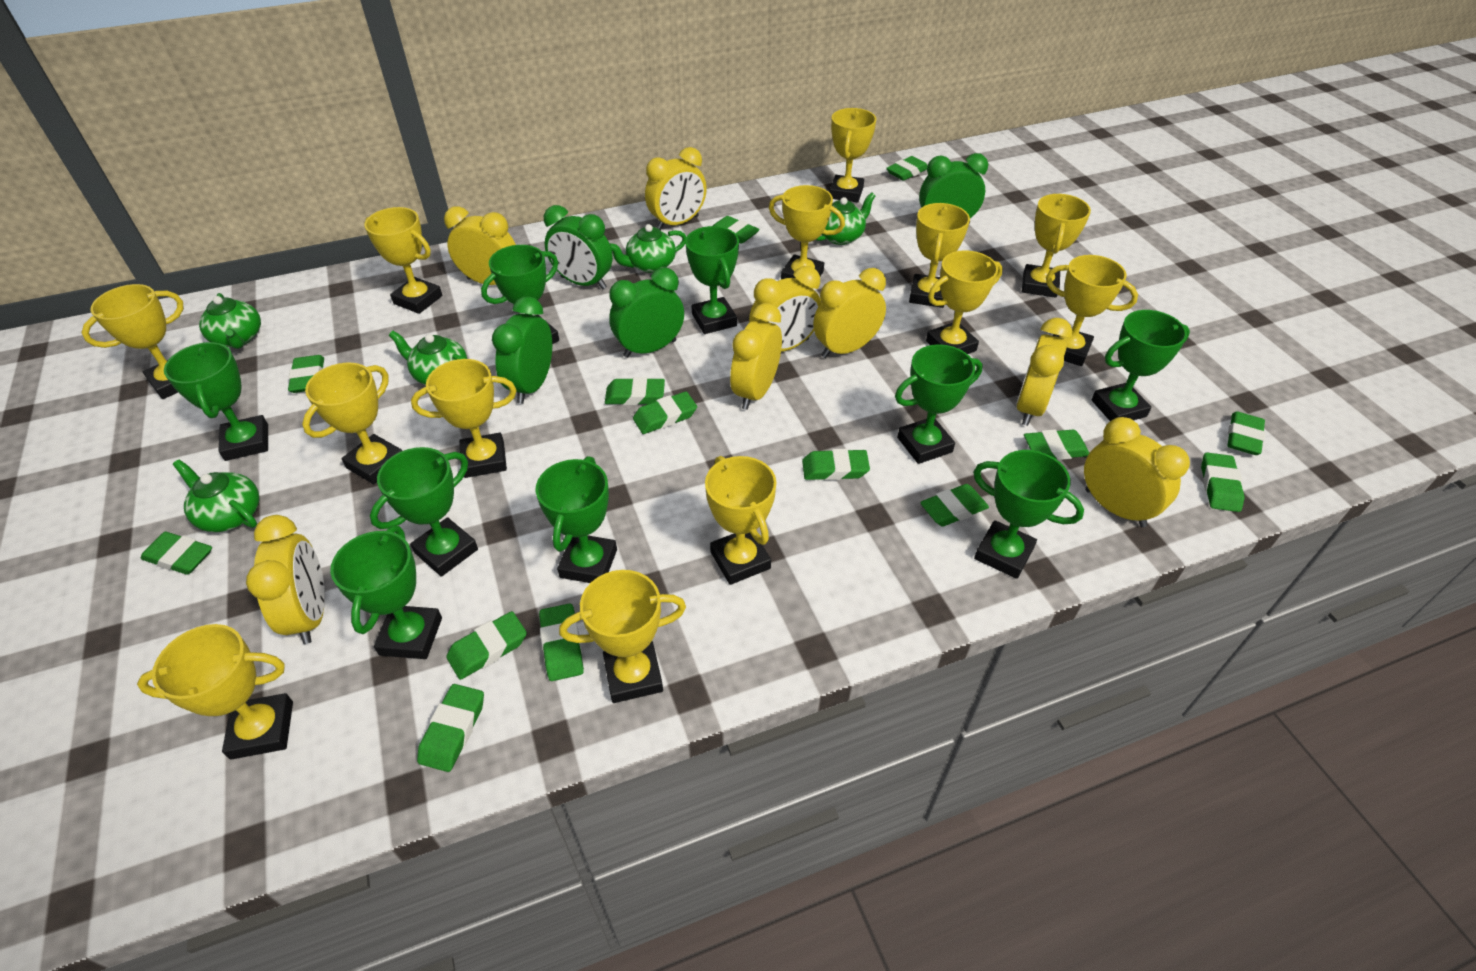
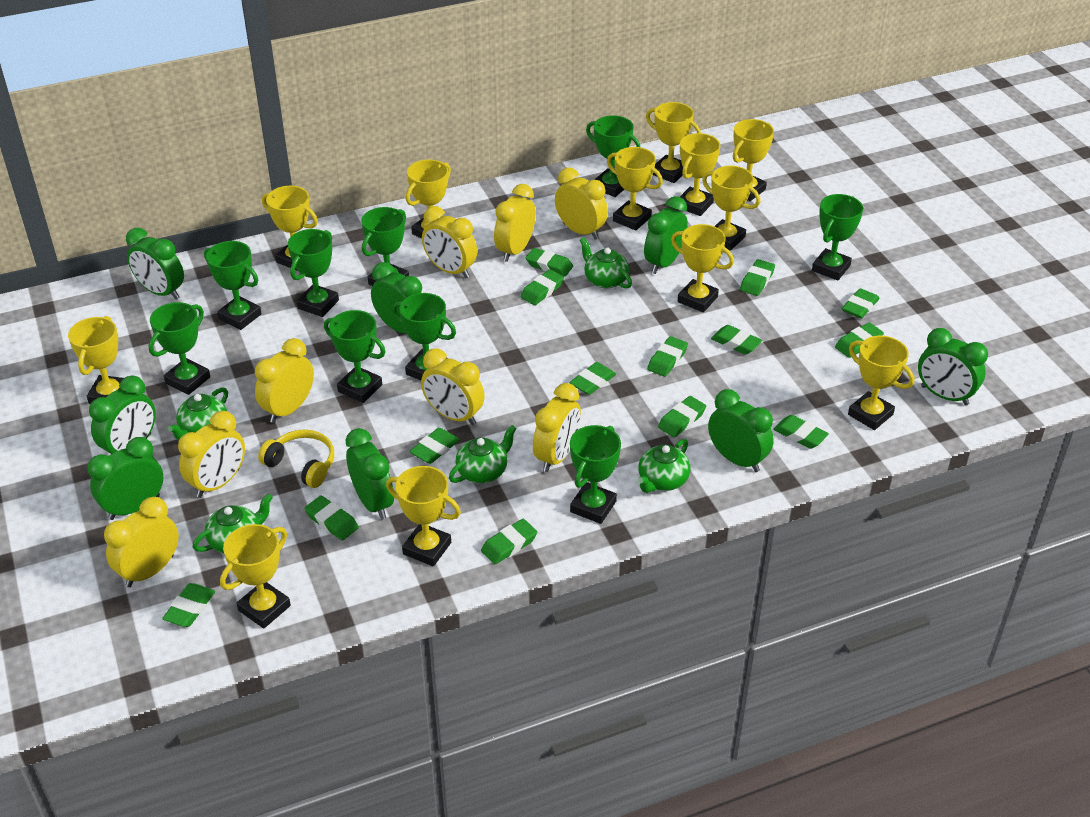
green clock: [492,296,552,404] [544,205,613,289] [609,268,684,358] [919,153,988,223] = 4 -> [87,437,163,520] [89,375,156,454] [126,228,184,300] [346,428,394,520] [371,262,422,333] [644,196,688,274] [708,389,774,472] [918,328,988,406] = 8
yellow headphones: none = 0 -> [258,429,334,488] = 1
yellow trophy: [81,284,184,399] [137,624,293,760] [302,363,402,484] [364,207,442,314] [411,359,517,478] [559,570,686,703] [705,456,776,585] [769,185,845,279] [830,108,876,202] [909,203,970,308] [926,250,1003,354] [1022,194,1091,298] [1046,255,1138,366] = 13 -> [68,316,124,404] [220,524,291,628] [262,186,318,271] [386,466,461,566] [406,160,451,239] [607,147,663,231] [646,102,701,183] [671,224,734,312] [680,133,720,216] [702,166,760,250] [733,119,774,201] [848,336,914,430] = 12

